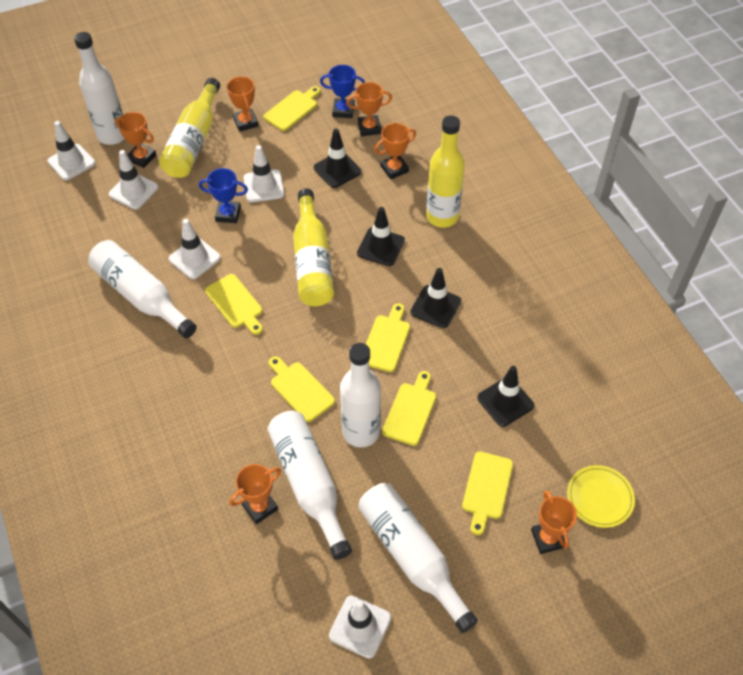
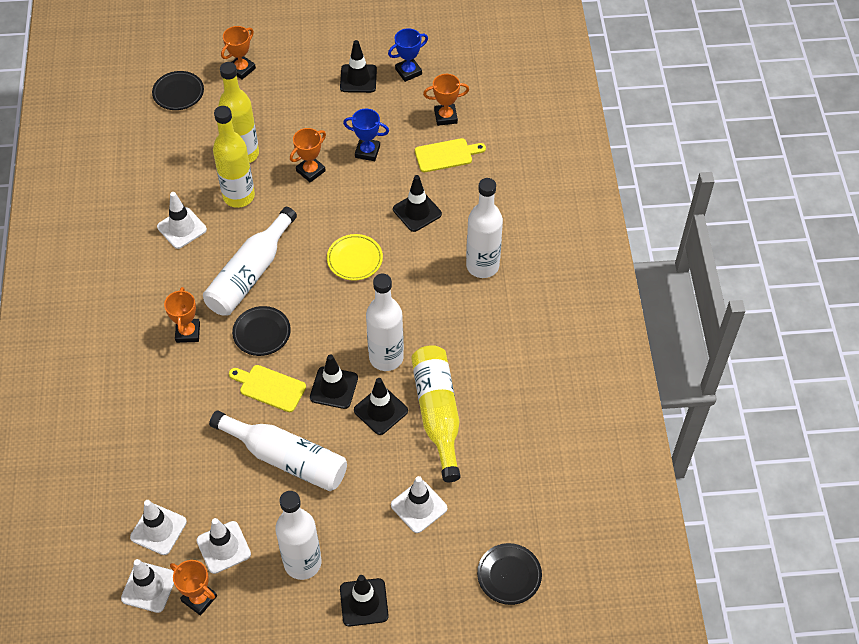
black plate: none = 0 -> [152,71,204,110] [232,306,291,356] [477,543,542,605] = 3
black traffic cone: [314,129,362,188] [357,207,405,266] [410,268,461,328] [477,366,534,427] = 4 -> [310,354,358,409] [340,40,377,93] [340,575,389,626] [354,378,408,435] [393,175,442,232] = 5
orange trophy: [115,112,156,168] [227,76,258,132] [229,464,281,524] [346,82,392,136] [374,123,416,179] [531,490,577,554] = 6 -> [164,287,200,343] [170,560,217,616] [221,26,256,80] [290,128,326,183] [423,74,469,126] = 5
yellow cutting board: [205,274,263,335] [263,86,321,131] [269,356,335,422] [366,303,410,372] [382,371,436,446] [462,452,513,535] = 6 -> [229,365,306,412] [415,138,486,172] = 2

